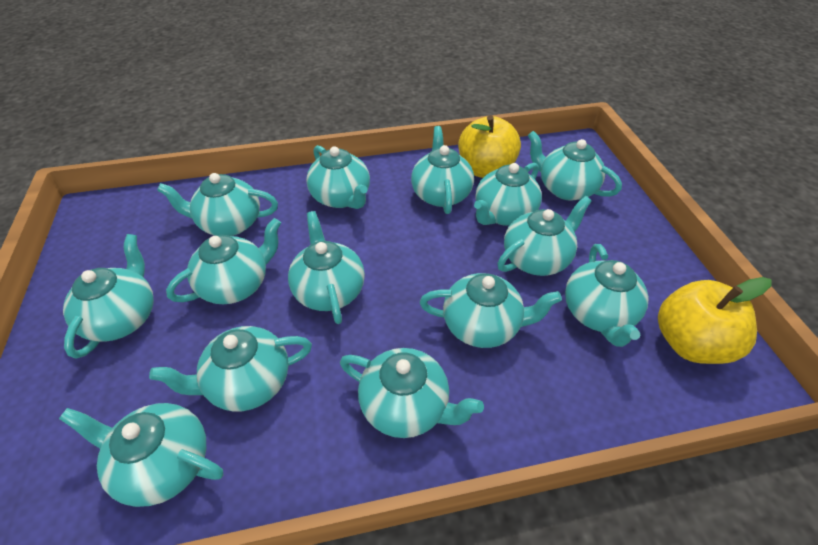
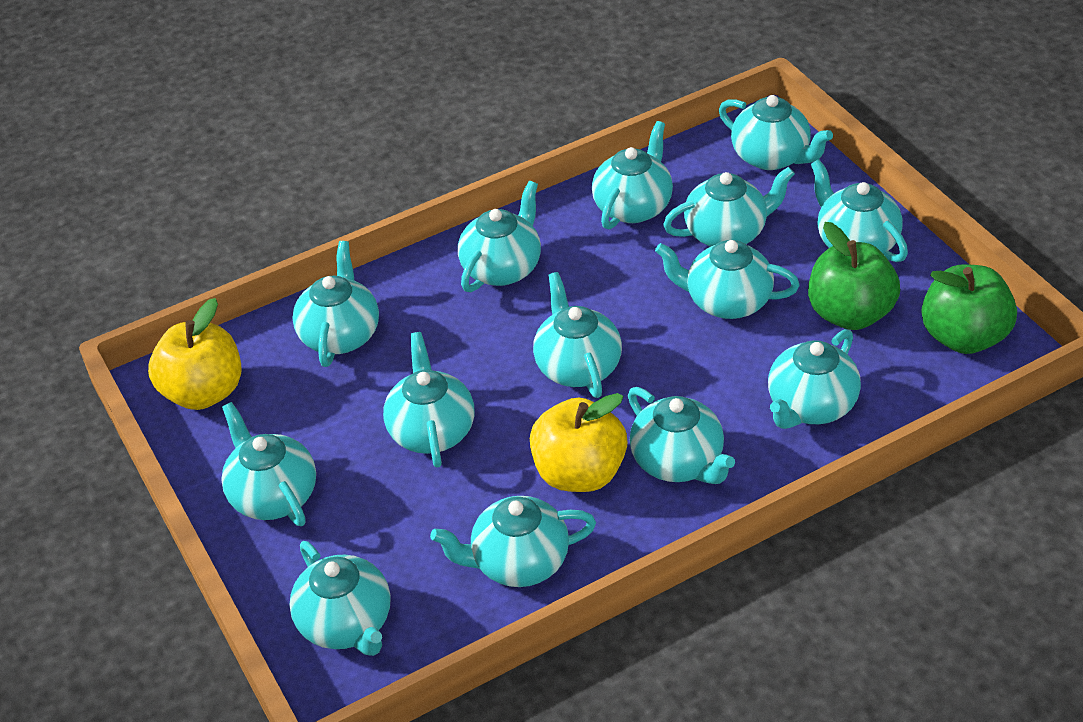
green apple: none = 0 -> [808,222,900,330] [921,264,1017,354] = 2

